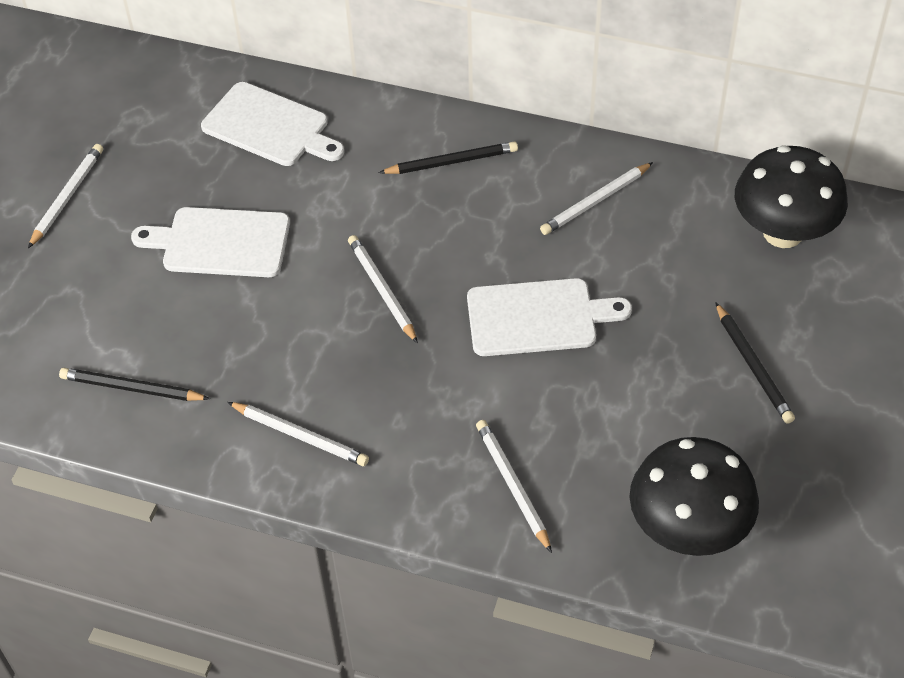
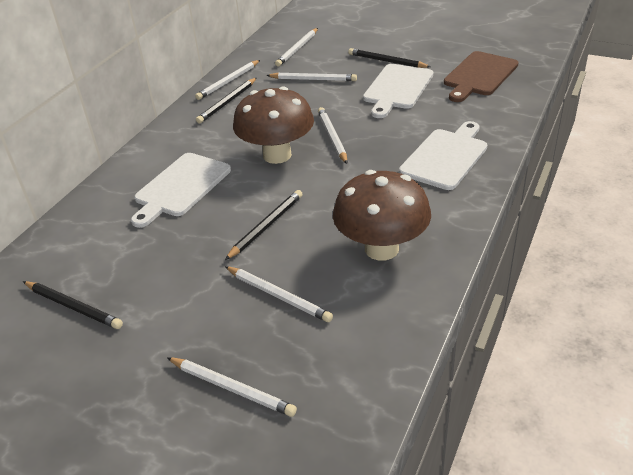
black mushroom: [630,437,759,556] [735,145,848,248] = 2 -> none = 0
black pencil: [59,368,210,401] [379,141,518,174] [715,302,795,424] = 3 -> [23,281,123,329] [196,78,257,123] [225,190,303,260] [348,48,431,68] = 4
brown cutting board: none = 0 -> [444,51,519,102] = 1
brown mushroom: none = 0 -> [233,86,314,164] [333,170,431,261] = 2
white pencil: [28,144,103,248] [228,402,369,466] [348,235,418,344] [476,420,552,553] [540,162,653,235] = 5 -> [167,357,297,417] [195,60,260,100] [225,266,333,322] [266,72,357,81] [275,28,318,67] [318,107,347,164] = 6

